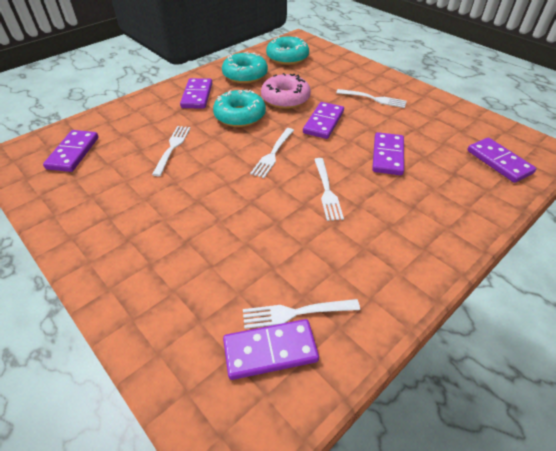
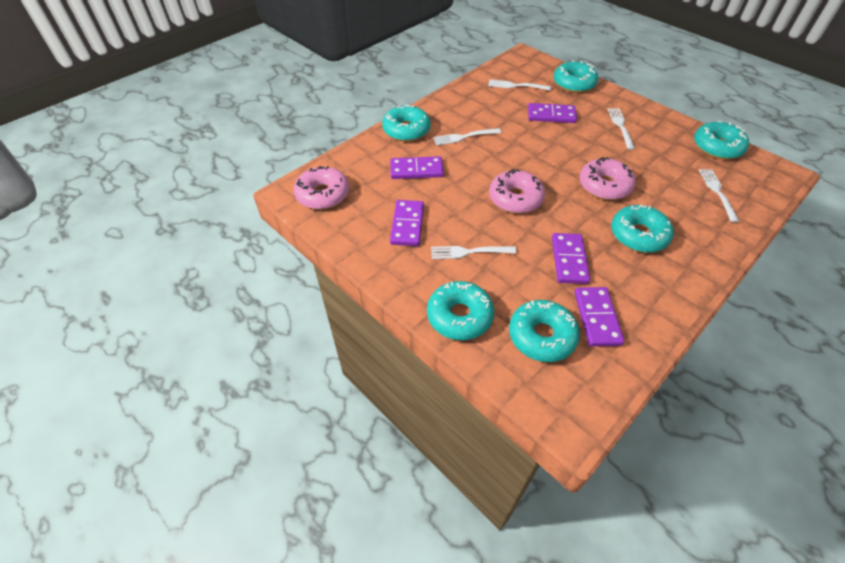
pink donut: [261,73,311,109] = 1 -> [294,166,349,210] [489,169,545,213] [579,157,636,200] = 3
purple domino: [43,130,99,172] [180,78,212,109] [223,319,319,380] [303,102,344,139] [372,132,404,175] [467,138,537,183] = 6 -> [390,156,444,179] [390,200,424,246] [528,103,577,123] [552,233,590,284] [574,287,624,347] = 5
turquoise donut: [213,90,266,127] [222,51,268,84] [266,36,309,65] = 3 -> [382,105,431,142] [427,281,494,340] [509,300,580,362] [553,61,599,93] [611,204,674,253] [694,121,749,159] = 6

